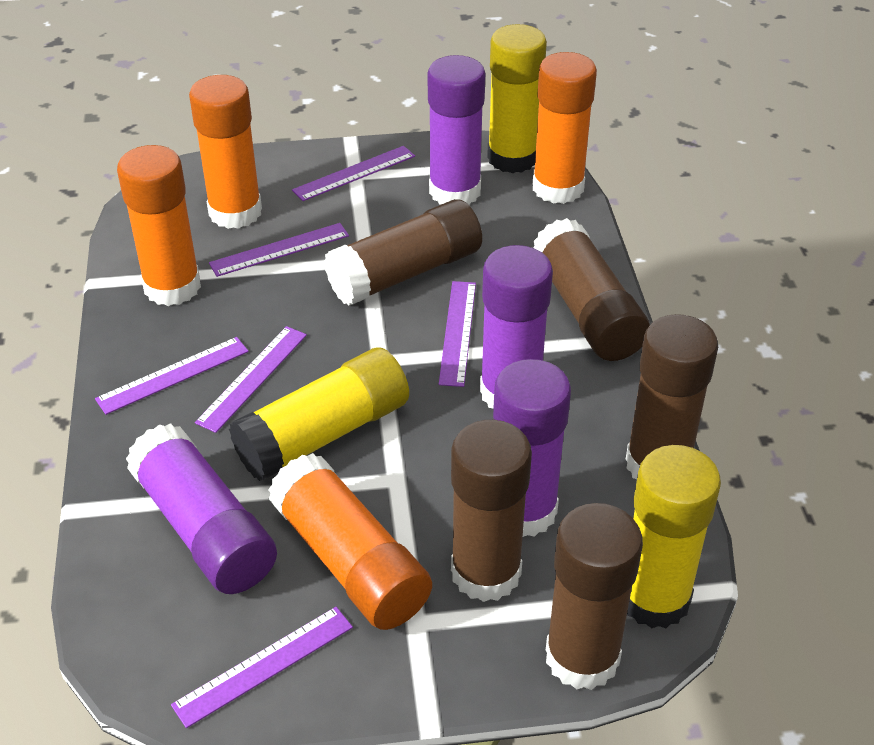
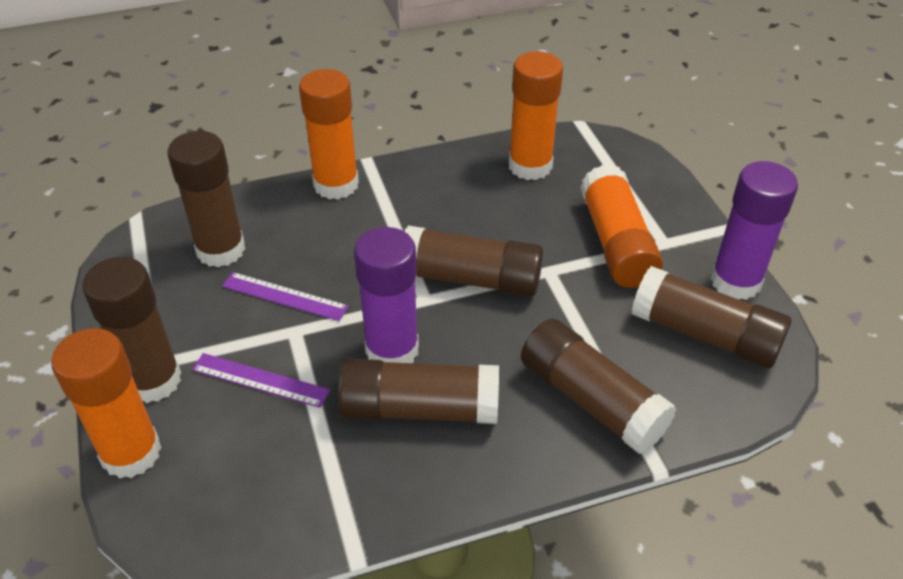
brown glue stick: [324,199,482,306] [451,420,532,602] [533,218,650,361] [546,503,643,690] [626,314,718,479] = 5 -> [82,257,181,403] [167,131,245,267] [338,359,499,424] [405,226,543,297] [521,319,676,454] [632,266,792,368] = 6
purple glue stick: [126,423,277,594] [428,55,485,205] [480,245,553,408] [493,359,571,537] = 4 -> [354,227,419,363] [710,161,798,300] = 2
purple ruler: [95,337,249,415] [171,607,353,728] [195,326,307,433] [209,223,349,277] [292,146,415,201] [439,281,476,387] = 6 -> [192,353,330,408] [222,272,349,321] = 2
yellow glue stick: [229,347,409,481] [487,24,547,173] [627,445,721,628] = 3 -> none = 0

